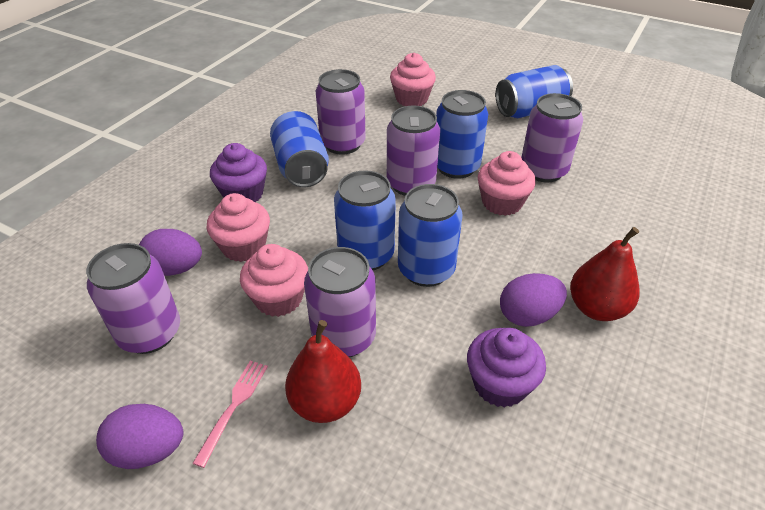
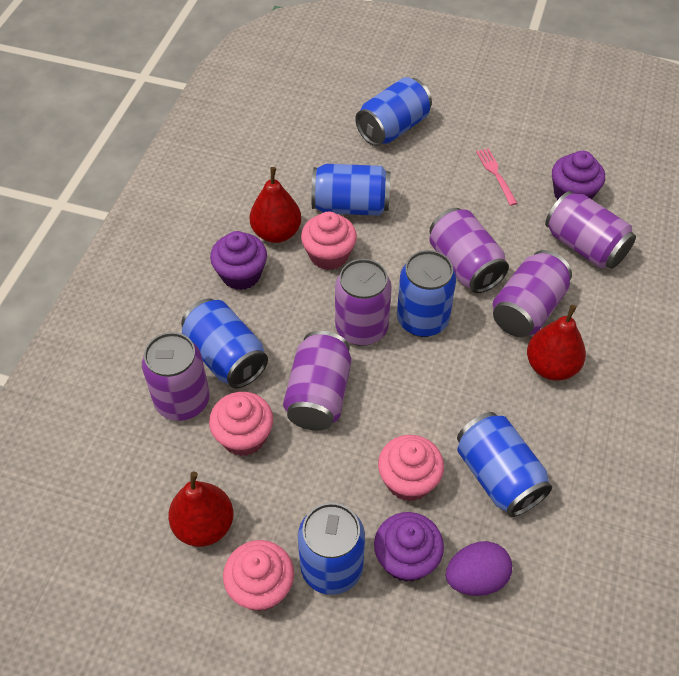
blue can: [270,111,329,187] [334,170,396,270] [398,184,463,287] [436,90,488,179] [495,65,573,118] = 5 -> [181,298,268,388] [298,503,365,595] [311,164,390,216] [355,77,432,146] [397,250,456,337] [457,412,552,517] = 6
purple can: [86,243,180,354] [304,247,376,357] [316,69,366,155] [387,105,440,196] [521,93,583,183] = 5 -> [142,332,210,421] [283,331,352,430] [335,259,392,346] [429,208,509,293] [493,250,572,337] [545,191,636,269] = 6
purple cupcake: [210,143,267,202] [467,328,546,408] = 2 -> [210,231,267,290] [374,512,444,582] [552,151,605,200] = 3
purple egg: [96,404,183,469] [139,229,202,276] [500,273,567,327] = 3 -> [446,541,512,596] = 1
red pear: [285,320,361,423] [570,227,640,321] = 2 -> [168,472,233,547] [250,167,301,243] [527,305,586,381] = 3

